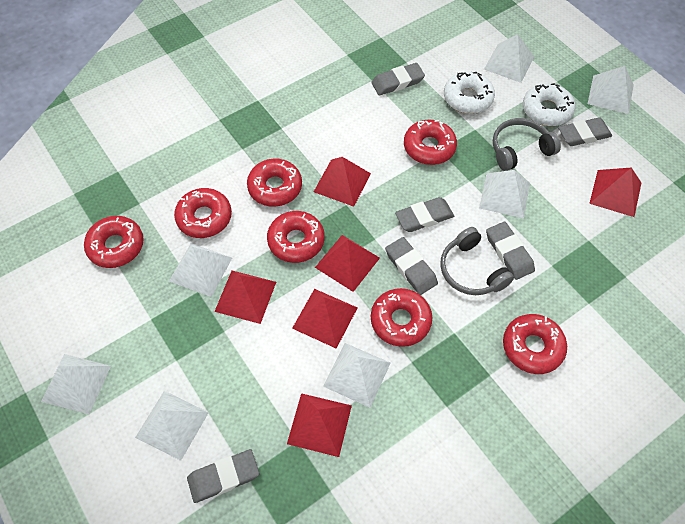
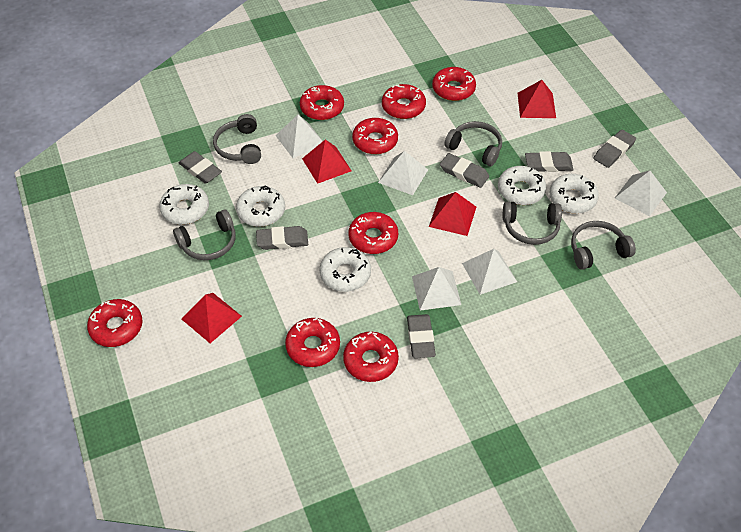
grey headphones: [440,227,514,295] [493,118,561,171] = 2 -> [173,209,236,260] [213,114,261,164] [444,121,502,166] [503,201,562,245] [571,221,636,270] = 5
red donut: [84,216,144,268] [174,188,232,238] [247,159,302,207] [267,211,325,263] [371,288,432,347] [404,120,457,165] [503,314,567,374] = 7 -> [87,299,143,347] [285,318,340,367] [300,85,344,120] [343,332,399,382] [348,212,398,254] [352,118,398,154] [382,84,426,119] [432,67,476,101] = 8
red pyramid: [214,271,276,324] [287,393,352,457] [292,289,357,349] [314,157,371,207] [315,235,380,292] [589,167,641,217] = 6 -> [182,293,242,343] [302,139,352,184] [429,192,476,236] [517,80,556,118] = 4
white donut: [444,72,495,114] [523,83,575,126] = 2 -> [159,184,209,225] [236,185,285,227] [320,247,371,292] [498,166,546,205] [549,174,599,214] = 5
white pyramid: [41,354,111,414] [135,391,209,461] [169,243,232,297] [323,343,391,408] [479,170,530,218] [484,34,534,83] [588,66,634,114] = 7 -> [275,115,323,158] [378,151,428,195] [412,267,461,311] [462,249,517,295] [615,170,667,216] = 5

